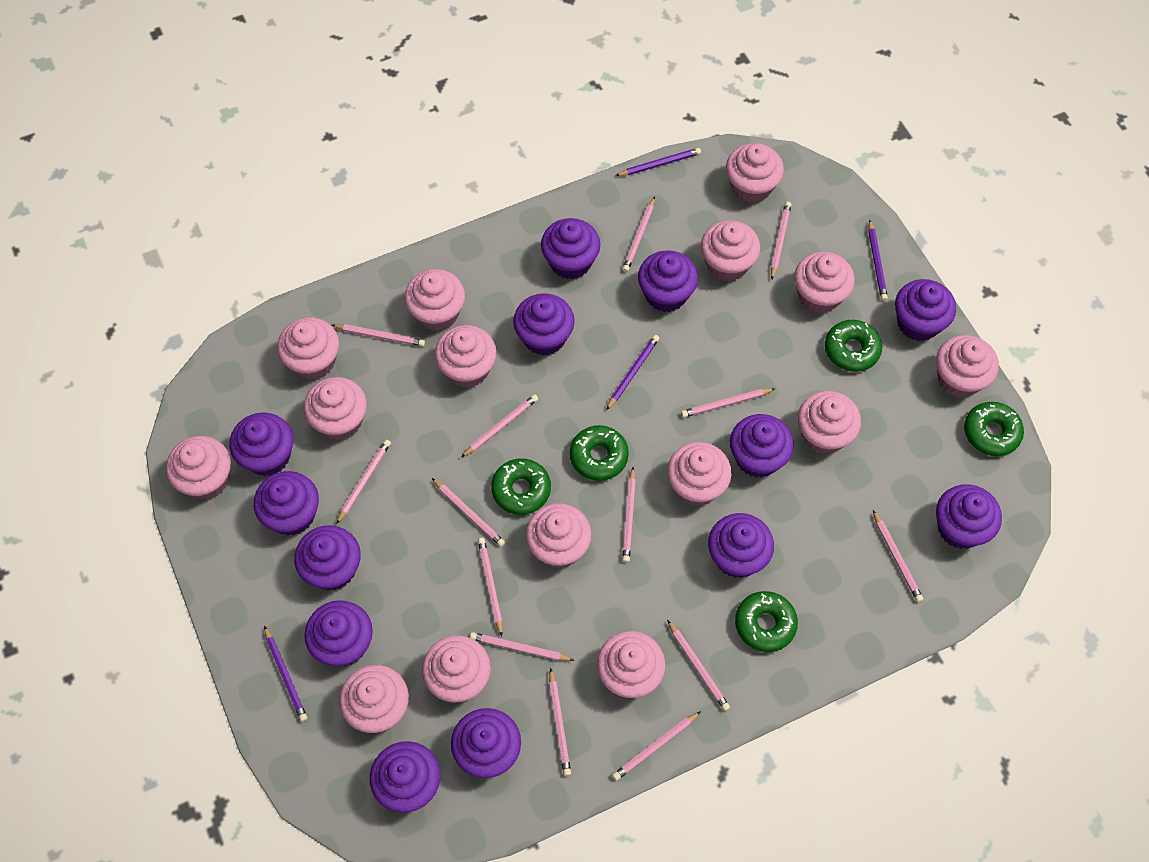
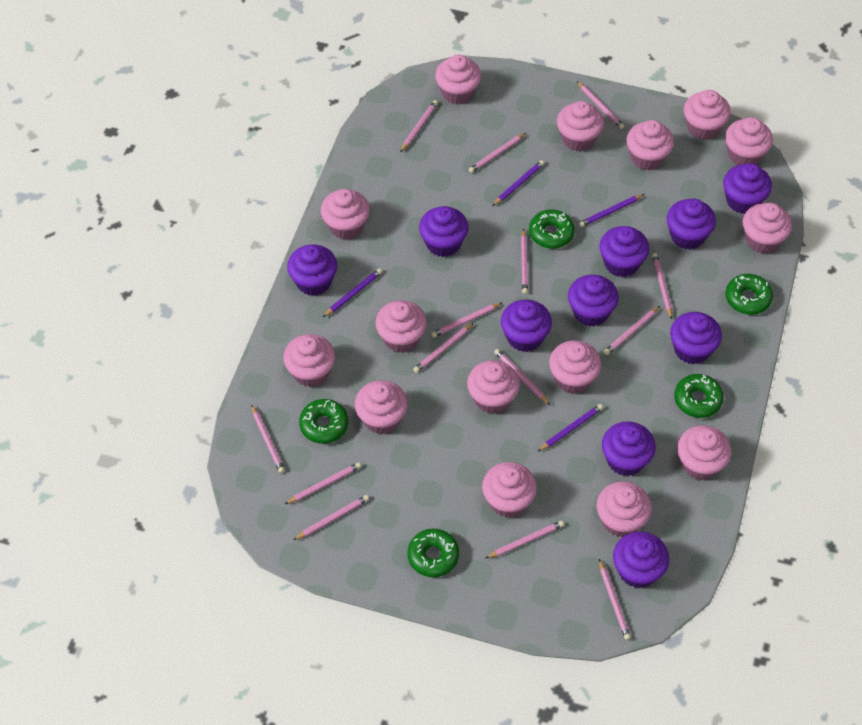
purple cupcake: [229,412,293,476] [254,471,319,536] [294,525,361,591] [304,600,373,667] [370,741,441,813] [451,708,521,778] [513,293,575,356] [541,218,600,280] [638,250,698,312] [708,513,774,578] [730,414,794,478] [895,279,956,341] [936,484,1002,549] = 13 -> [287,244,337,296] [419,206,468,257] [501,300,552,352] [568,275,619,327] [599,226,649,277] [602,421,656,476] [613,532,669,588] [667,199,716,249] [670,312,722,365] [723,163,772,214] = 10

